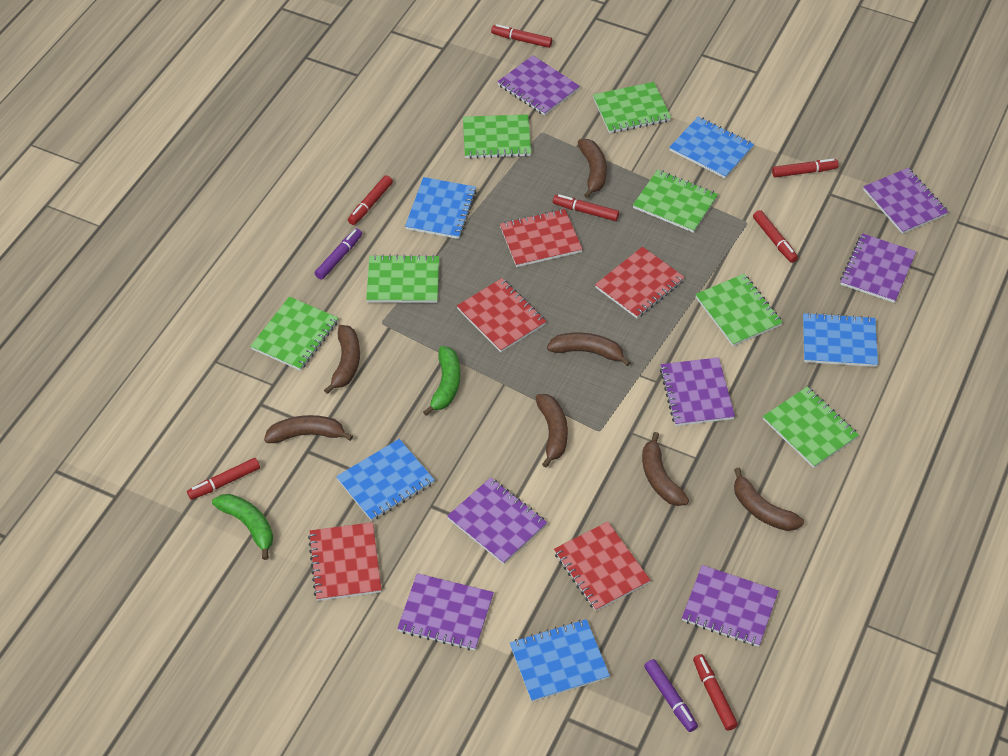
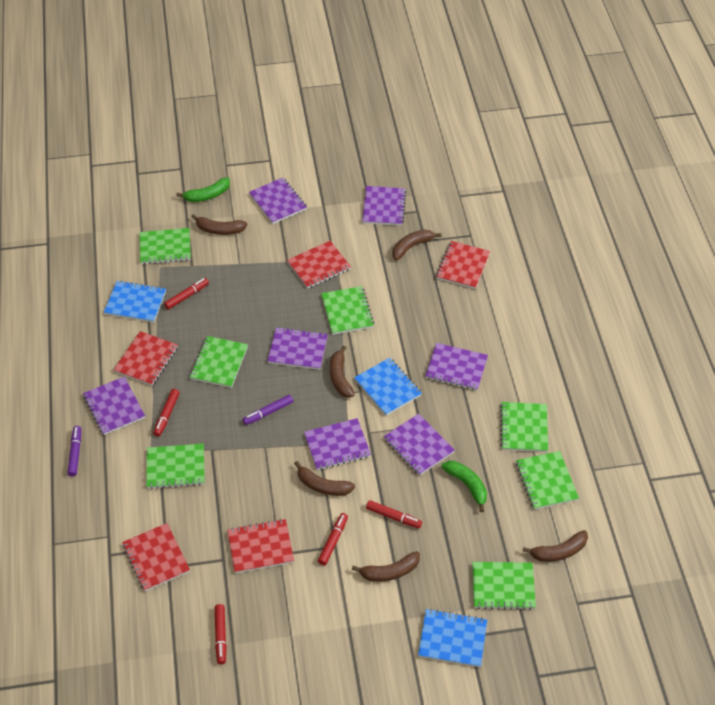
blue notebook: [336,439,435,521] [405,177,477,239] [510,619,610,702] [669,116,754,178] [803,312,878,367] = 5 -> [104,280,166,322] [354,358,422,416] [418,609,487,667] = 3
brown banana: [264,415,353,443] [324,325,360,394] [535,394,568,467] [547,332,631,366] [578,139,607,198] [642,432,689,506] [734,468,804,531] = 7 -> [191,214,248,235] [294,461,355,496] [330,346,355,397] [352,551,420,582] [392,229,441,260] [522,530,588,562] = 6
red marker: [187,458,260,500] [348,175,393,225] [491,24,552,48] [553,194,619,221] [693,654,738,731] [753,210,798,263] [772,158,839,177] = 7 -> [153,389,180,437] [164,278,209,310] [215,604,227,664] [318,513,348,565] [366,500,422,528] = 5

